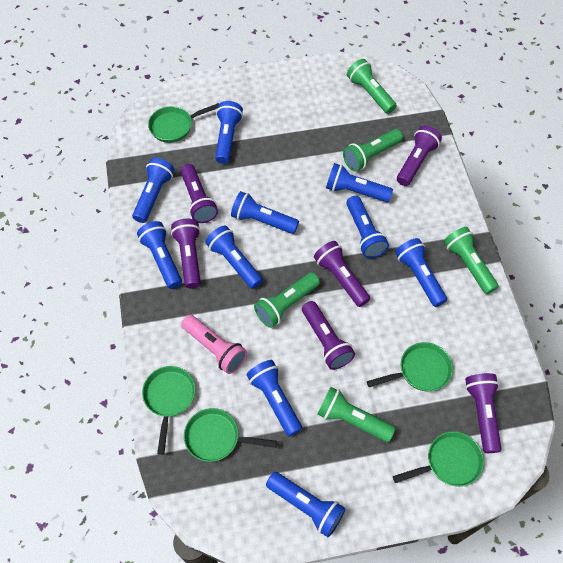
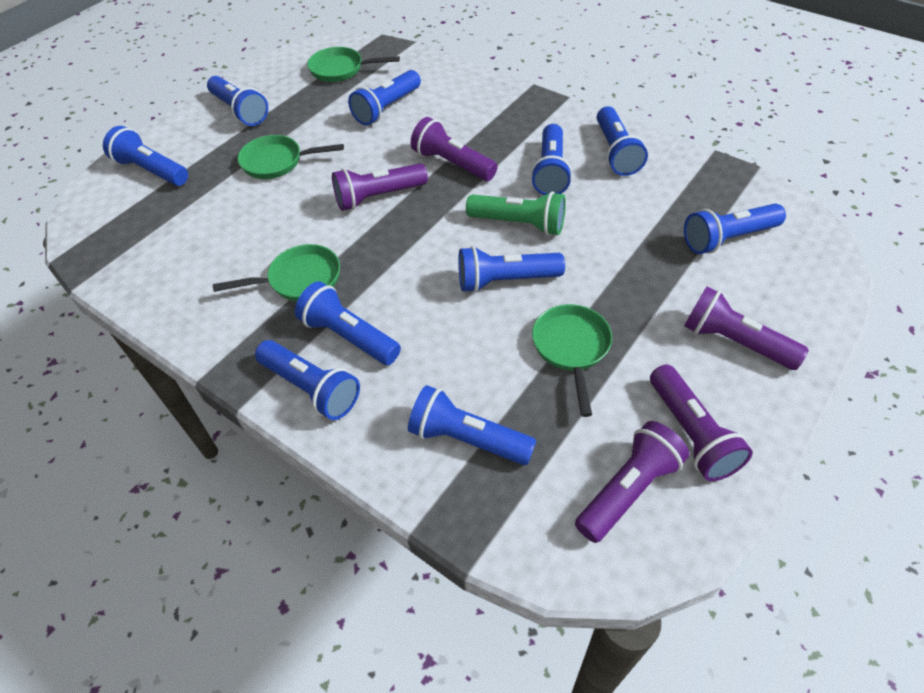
green flashlight: [254,272,320,328] [317,387,396,442] [343,129,403,172] [347,59,397,114] [444,227,499,294] = 5 -> [466,191,566,235] = 1
green pan: [142,366,195,455] [148,103,219,143] [184,408,277,462] [367,342,453,392] [393,431,484,487] = 5 -> [213,244,340,301] [237,135,344,179] [307,47,400,82] [532,304,612,417] = 4
pink flashlight: [181,315,247,374] = 1 -> none = 0
purple flashlight: [171,219,201,288] [180,164,218,223] [302,301,355,370] [314,241,370,307] [397,126,442,186] [465,373,501,453] = 6 -> [332,163,428,211] [411,117,498,181] [575,421,689,543] [650,364,753,481] [684,286,809,370] = 5

